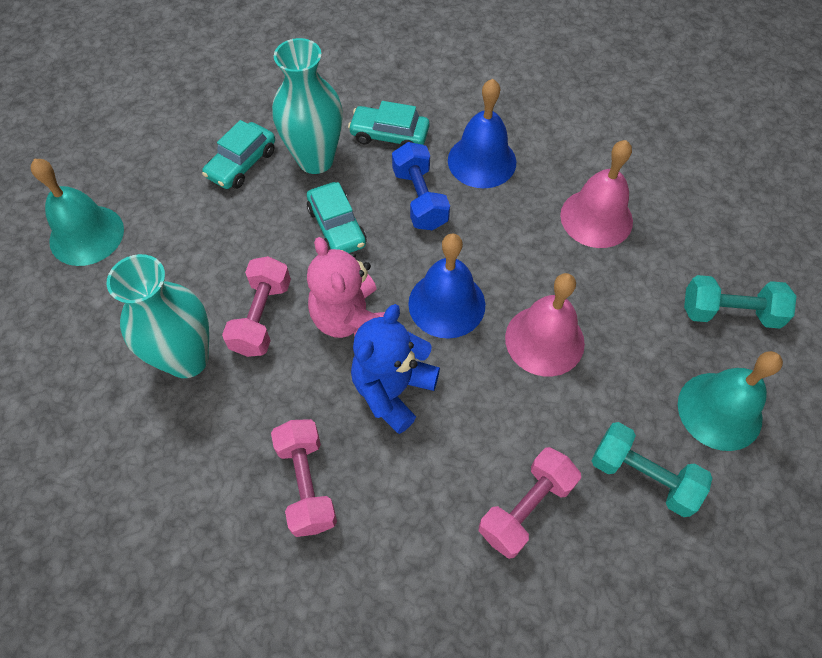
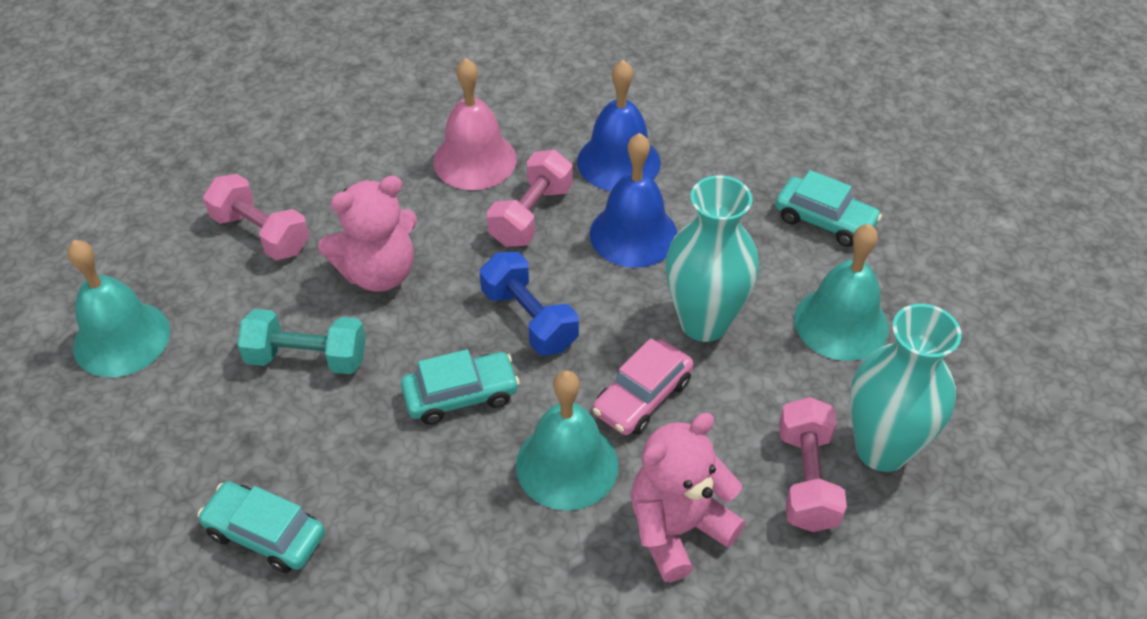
blue teddy bear: [351,304,440,434] = 1 -> none = 0
pink bell: [505,273,585,377] [560,140,633,248] = 2 -> [433,58,517,190] = 1
pink car: none = 0 -> [593,338,693,435] = 1
pink teddy bear: [307,237,385,338] = 1 -> [318,176,417,292] [631,413,745,582] = 2
turquoise bell: [31,158,124,266] [678,351,783,451] = 2 -> [67,240,170,377] [516,371,619,511] [794,224,889,361] = 3
turquoise dumbbell: [591,422,712,517] [684,275,796,329] = 2 -> [237,309,366,374] = 1

